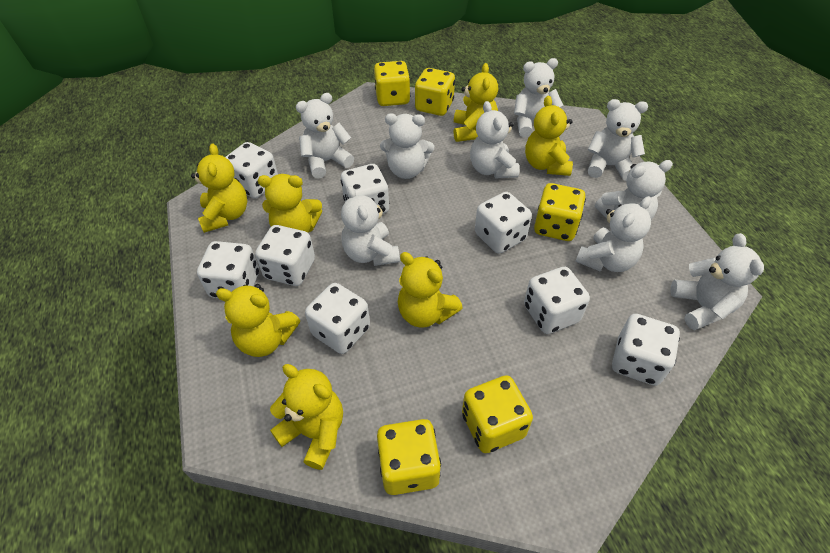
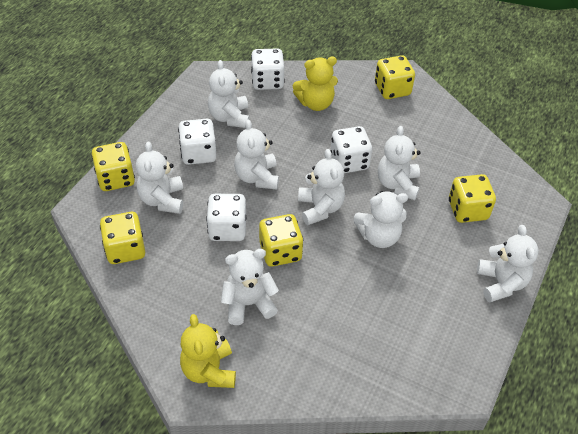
white dice: [197,241,259,298] [226,142,278,198] [255,225,315,286] [305,283,370,354] [341,164,389,214] [475,192,532,254] [524,267,590,334] [612,314,680,386] = 8 -> [178,119,216,165] [206,194,246,241] [251,48,285,90] [330,126,372,173] = 4
white teddy bear: [296,93,354,179] [341,185,400,266] [380,113,434,179] [470,101,519,178] [514,58,563,137] [575,196,651,272] [588,99,648,181] [595,160,673,220] [670,233,764,330] = 9 -> [136,141,183,214] [208,60,250,128] [221,249,279,325] [234,119,279,190] [298,149,345,225] [354,191,408,248] [378,126,420,200] [477,225,539,302] = 8
yellow teddy bear: [191,144,247,233] [216,284,300,357] [258,174,322,233] [270,364,343,470] [398,252,463,328] [454,63,498,142] [525,95,573,176] = 7 -> [180,314,236,388] [293,57,338,111] = 2

